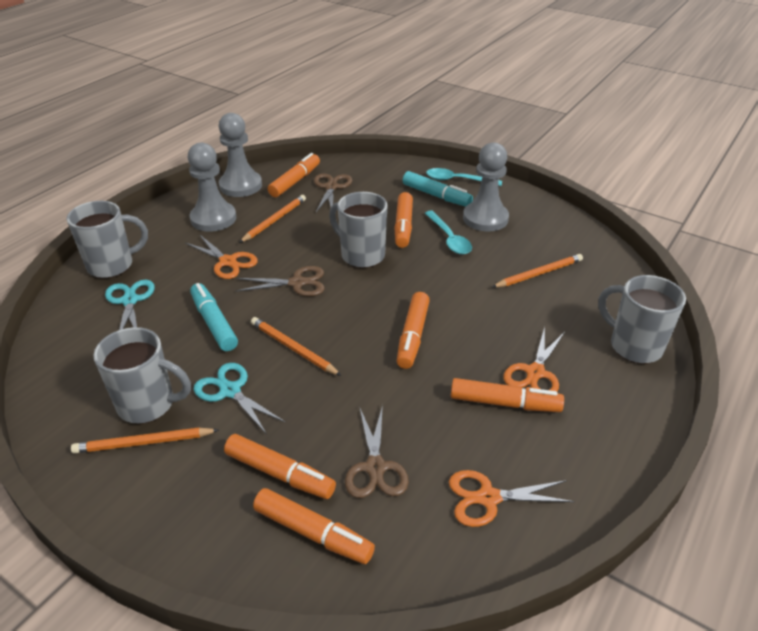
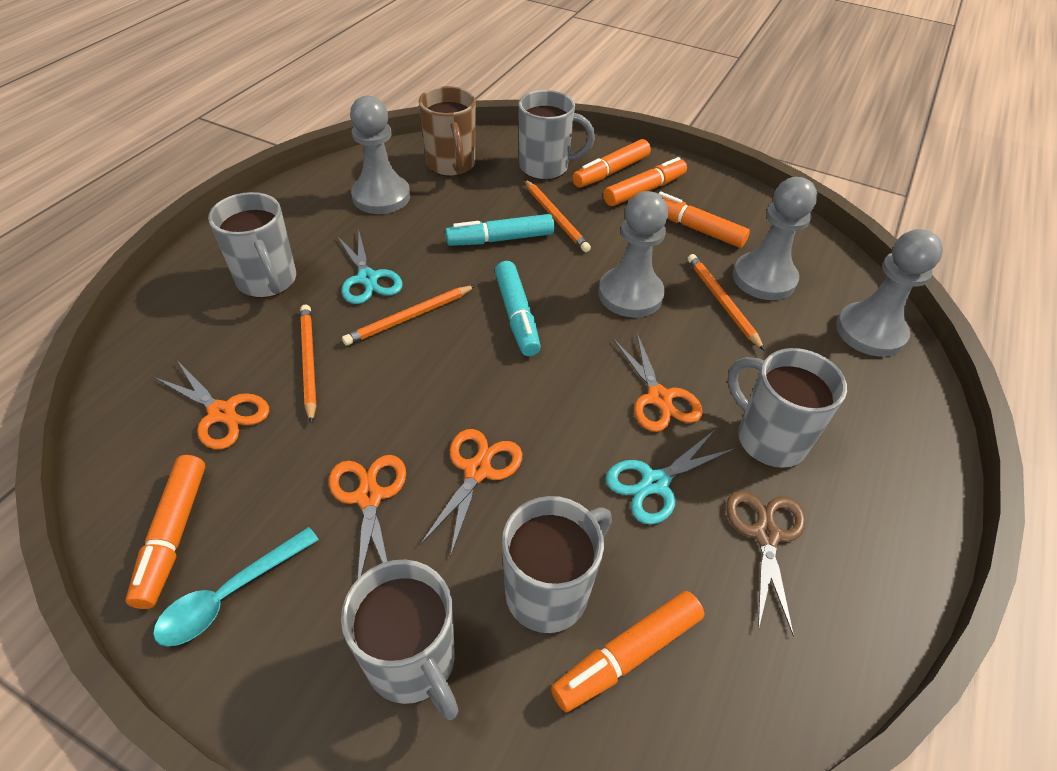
brown mug: none = 0 -> [419,86,476,176] = 1
brown scissors: [236,266,325,296] [314,173,352,212] [345,405,409,498] = 3 -> [726,491,805,636] = 1
grey mug: [67,201,148,278] [93,327,191,424] [329,192,388,268] [598,275,686,364] = 4 -> [208,192,296,298] [341,559,459,720] [502,496,612,633] [519,90,595,180] [727,348,847,468] = 5
grey pawn: [188,143,236,232] [219,113,262,197] [463,142,509,232] = 3 -> [350,95,410,214] [599,191,668,318] [733,177,817,300] [836,229,943,357] = 4
orange marker: [224,434,336,499] [253,488,375,564] [268,153,320,197] [394,192,413,248] [397,292,430,369] [451,378,564,412] = 6 -> [125,455,205,609] [551,591,704,712] [572,139,651,188] [603,157,687,206] [659,191,750,248] = 5
orange scissors: [186,234,258,279] [449,470,575,527] [504,327,565,392] = 3 -> [154,360,269,450] [329,455,406,578] [420,429,522,557] [613,333,703,432] = 4
turquoise spoon: [425,211,472,254] [426,168,502,186] = 2 -> [153,527,319,646] = 1

